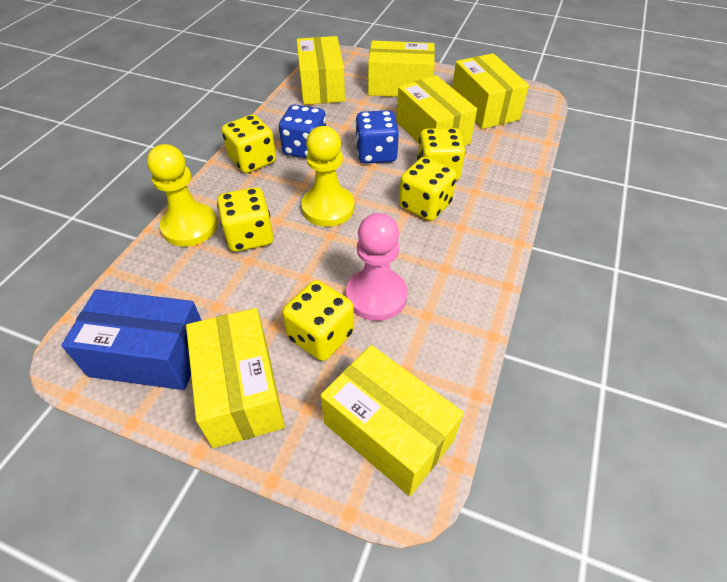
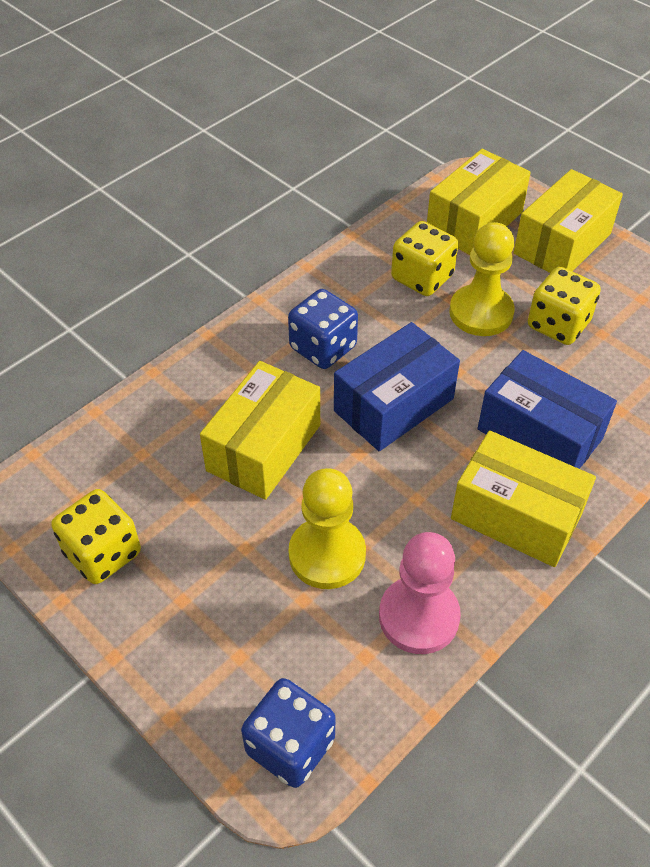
blue box: [61,289,202,390] = 1 -> [334,322,460,451] [478,350,617,469] = 2
yellow box: [186,308,285,448] [296,36,345,105] [320,345,464,496] [368,41,435,97] [396,75,477,146] [452,53,529,129] = 6 -> [200,361,320,500] [427,149,531,255] [451,430,596,567] [513,169,623,273] = 4
yellow dice: [217,187,274,252] [222,115,276,173] [282,280,354,361] [399,157,457,221] [417,128,465,181] = 5 -> [51,489,141,584] [391,221,458,296] [528,267,601,345] = 3

